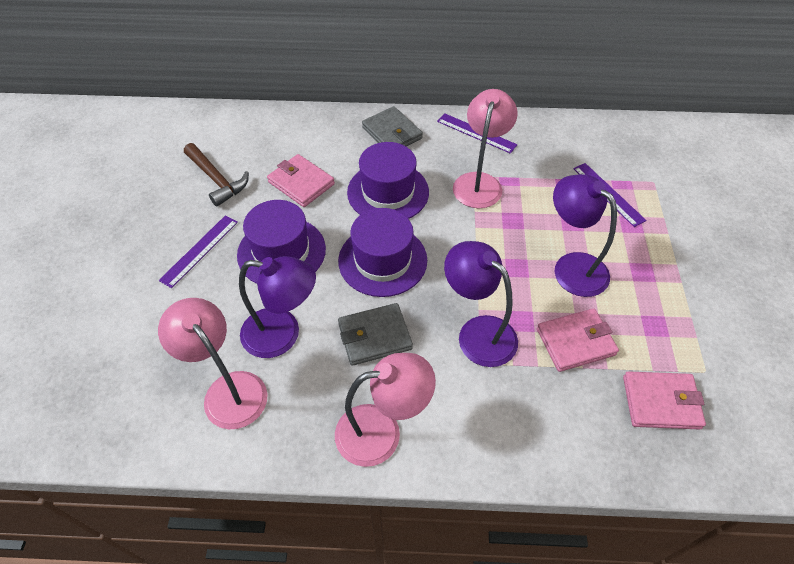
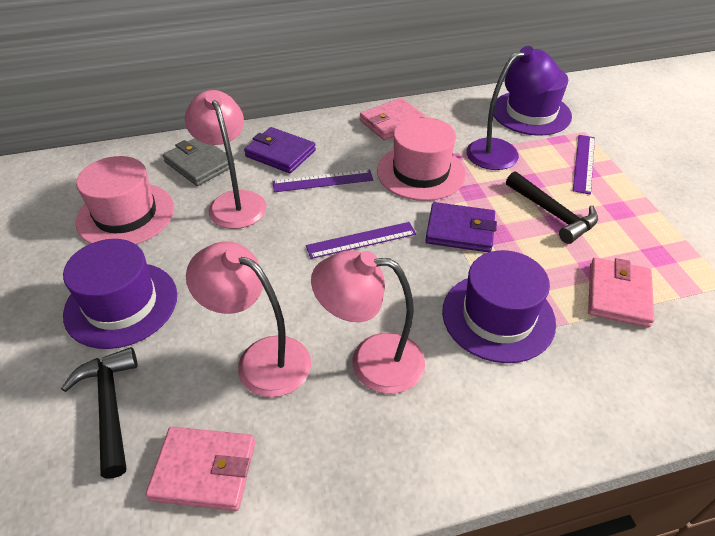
black hammer: none = 0 -> [61,347,138,478] [506,171,598,244] = 2
brown hammer: [184,143,249,207] = 1 -> none = 0
grey wallet: [338,303,413,366] [362,106,423,146] = 2 -> [163,138,235,186] = 1
pink hat: none = 0 -> [75,156,174,244] [377,117,466,201] = 2
purple lamp: [239,256,316,358] [444,241,518,367] [553,174,617,297] = 3 -> [466,46,559,170] = 1
purple wallet: none = 0 -> [244,127,316,173] [425,202,497,252] = 2

